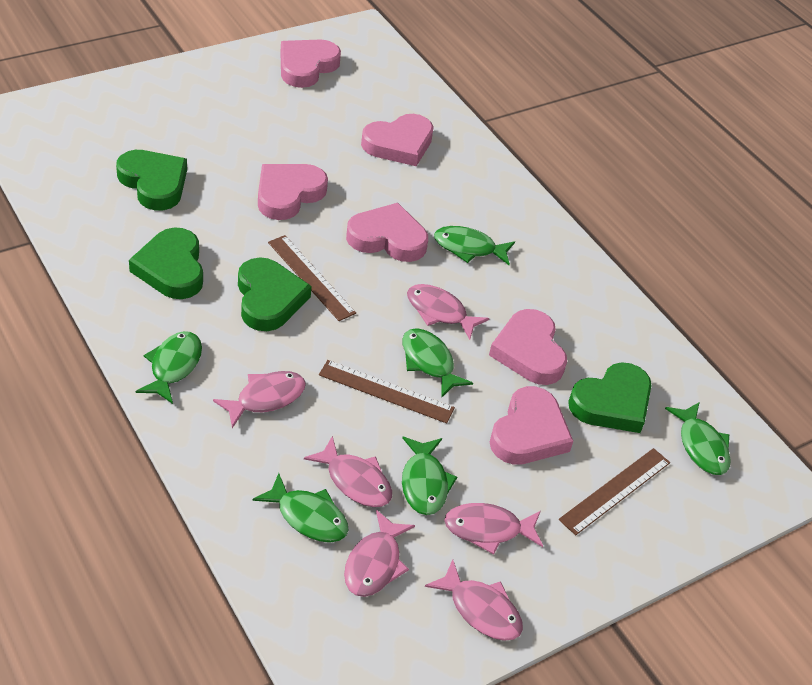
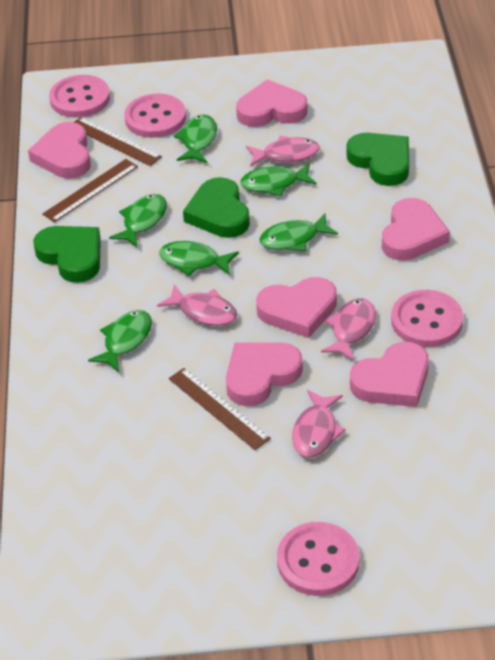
green heart: [116,150,187,210] [129,227,203,299] [238,257,312,331] [568,362,652,433] = 4 -> [33,226,101,283] [183,177,250,238] [346,133,409,186] = 3
pink button: none = 0 -> [49,75,110,118] [124,94,186,138] [277,522,360,596] [391,290,463,347] = 4
pink fish: [213,371,306,428] [304,436,392,507] [344,510,415,597] [407,284,489,340] [425,559,523,641] [444,503,543,554] = 6 -> [157,284,237,326] [246,136,320,167] [292,390,346,458] [321,298,376,361] = 4

